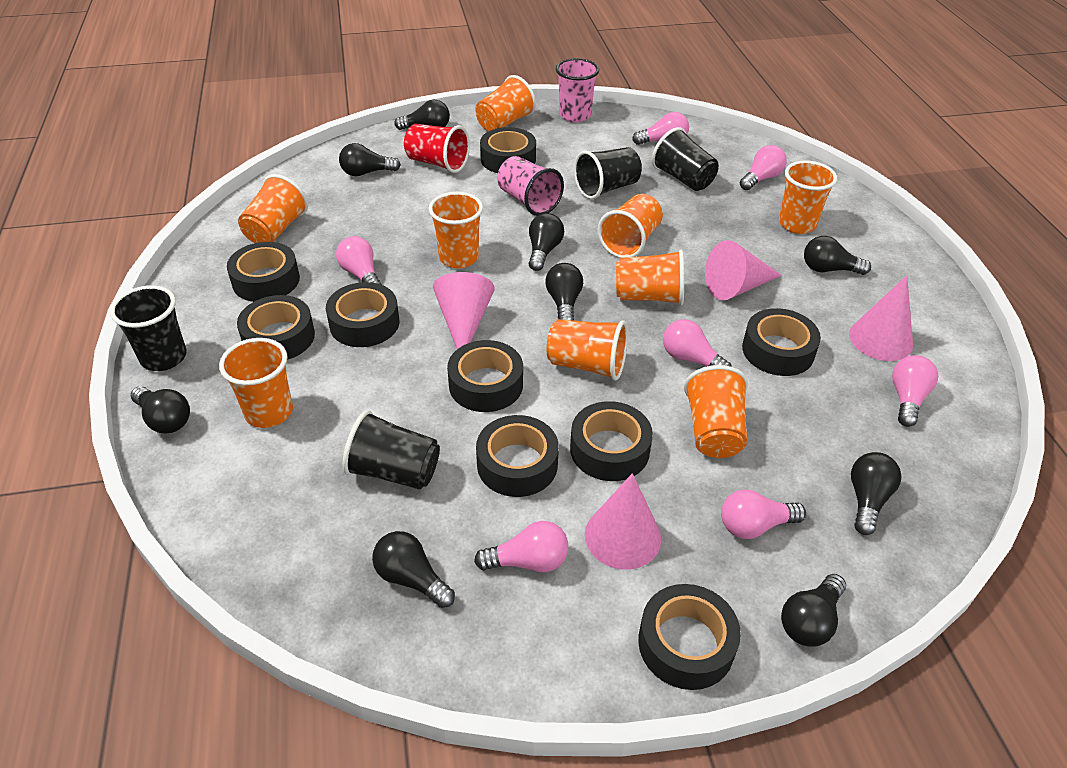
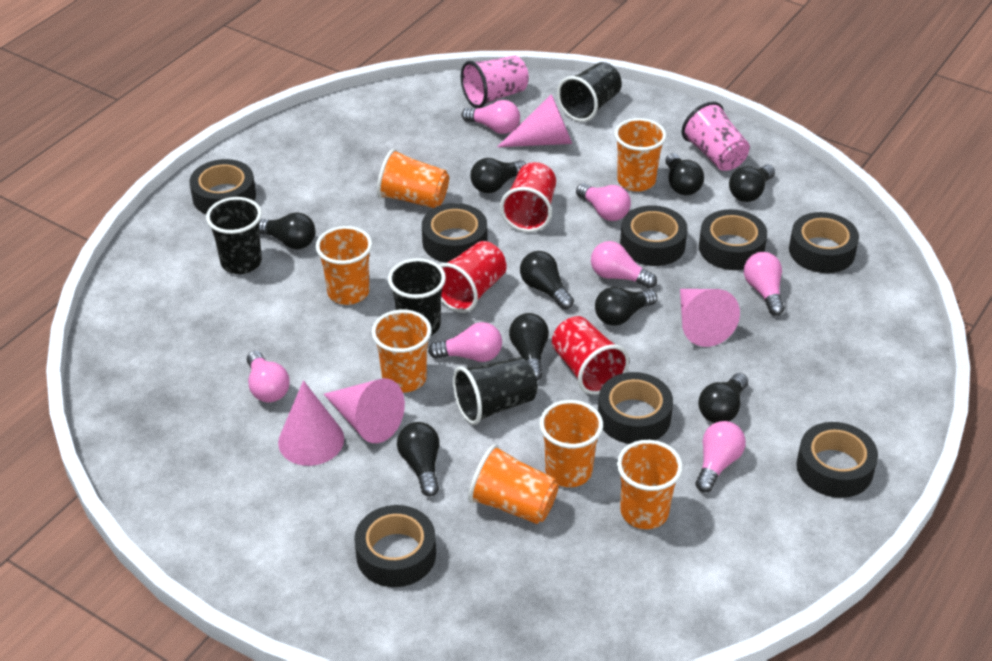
black tape: [227,242,300,302] [237,295,315,360] [326,282,399,347] [447,340,523,412] [476,415,559,497] [480,127,536,173] [570,401,653,481] [638,584,741,690] [742,308,821,376] = 9 -> [189,159,256,214] [354,505,436,587] [422,203,487,263] [598,372,673,444] [620,205,688,266] [699,209,767,270] [789,212,859,273] [796,422,878,498] = 8
orange cup: [219,338,293,428] [238,174,308,243] [429,192,483,268] [476,75,536,131] [547,319,628,381] [598,194,663,258] [616,250,684,305] [684,365,748,458] [779,160,837,234] = 9 -> [316,226,372,305] [371,310,432,392] [377,149,449,208] [468,444,559,524] [539,400,603,487] [614,118,667,192] [617,440,683,529] = 7
red cup: [404,124,470,173] = 1 -> [439,241,507,313] [500,162,556,232] [552,316,629,395] = 3

